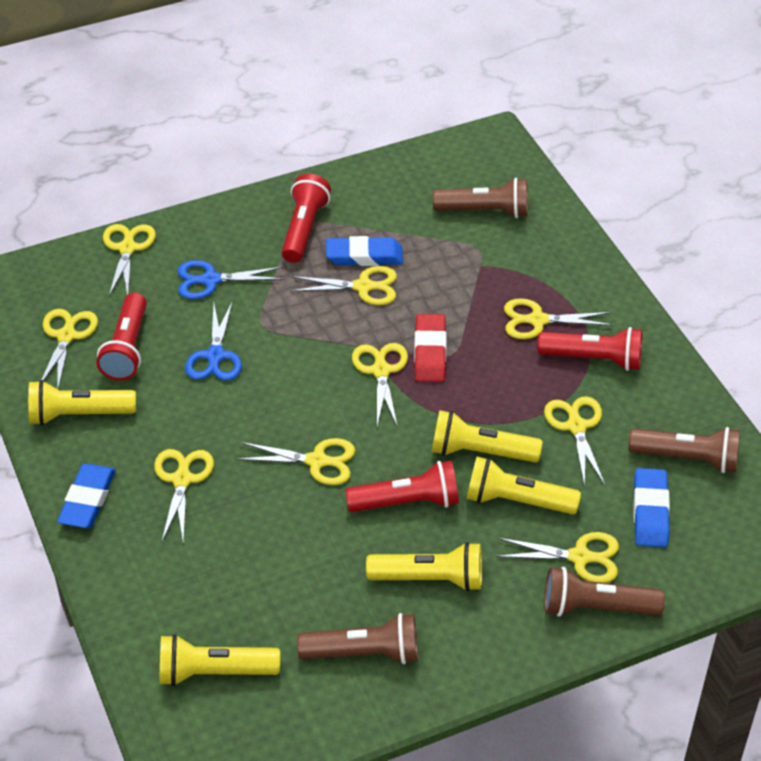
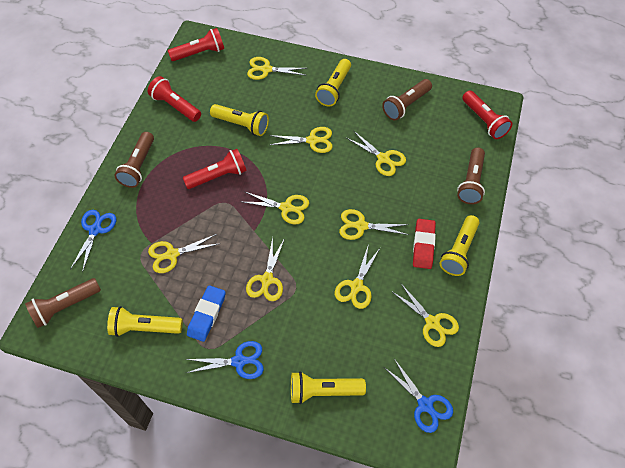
blue eraser: [57,464,116,528] [326,236,403,266] [633,468,670,547] = 3 -> [187,285,226,342] = 1
blue scissors: [178,260,284,299] [185,300,242,381] = 2 -> [70,210,116,273] [186,341,264,379] [384,360,453,433] = 3

